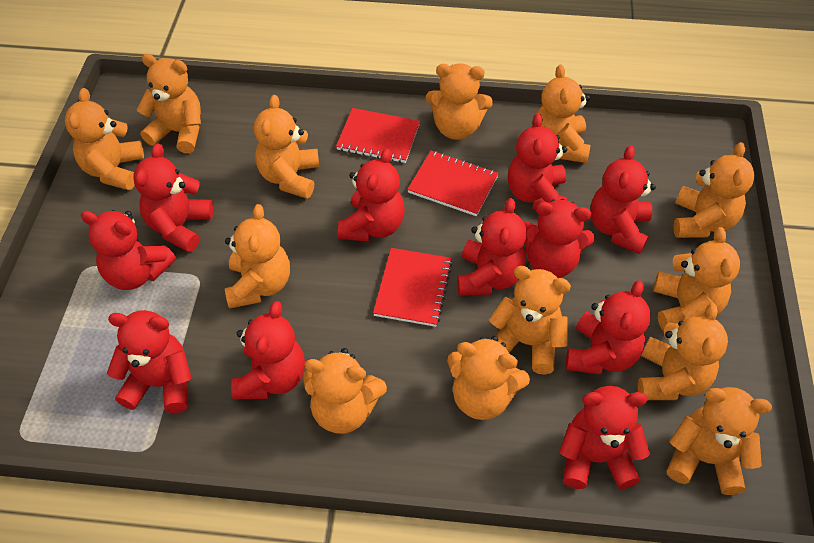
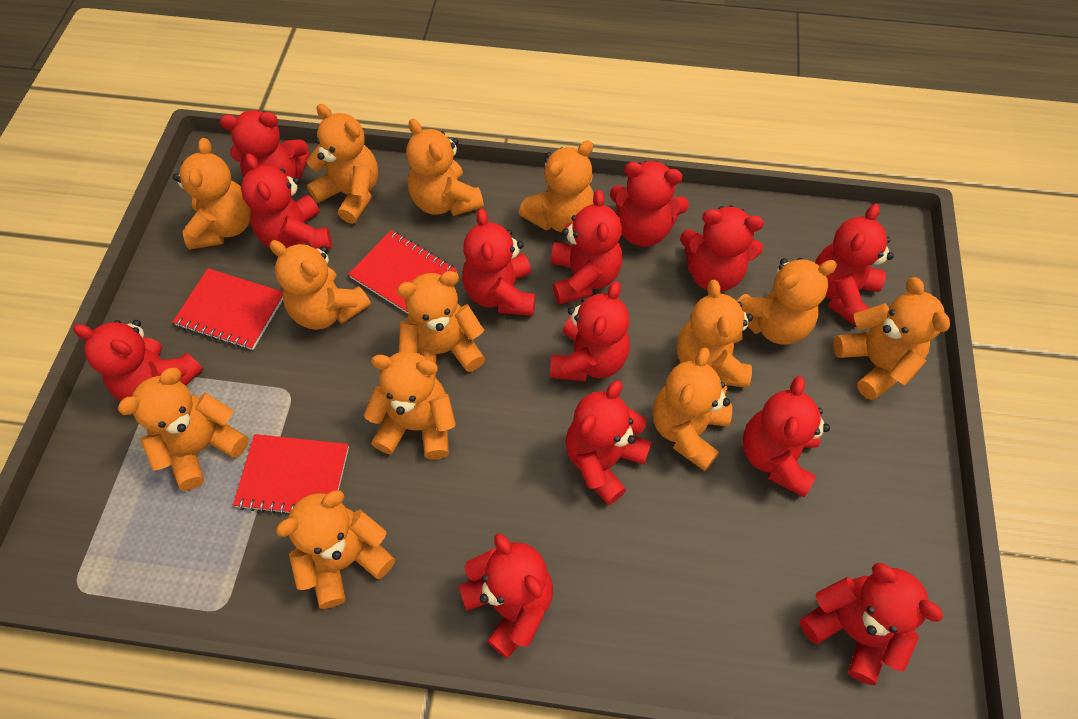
red teddy bear: [81,210,176,290] [107,310,192,413] [133,143,213,252] [231,301,305,399] [338,148,405,242] [457,198,526,296] [508,113,567,210] [524,199,595,278] [559,386,650,489] [566,280,651,374] [590,145,656,254] = 11 -> [73,320,203,401] [220,110,309,180] [241,154,332,249] [458,534,553,658] [462,208,536,316] [550,281,630,381] [551,190,622,305] [565,380,652,505] [610,161,689,247] [680,205,764,292] [743,376,830,497] [800,563,943,685] [815,204,894,327] = 13

